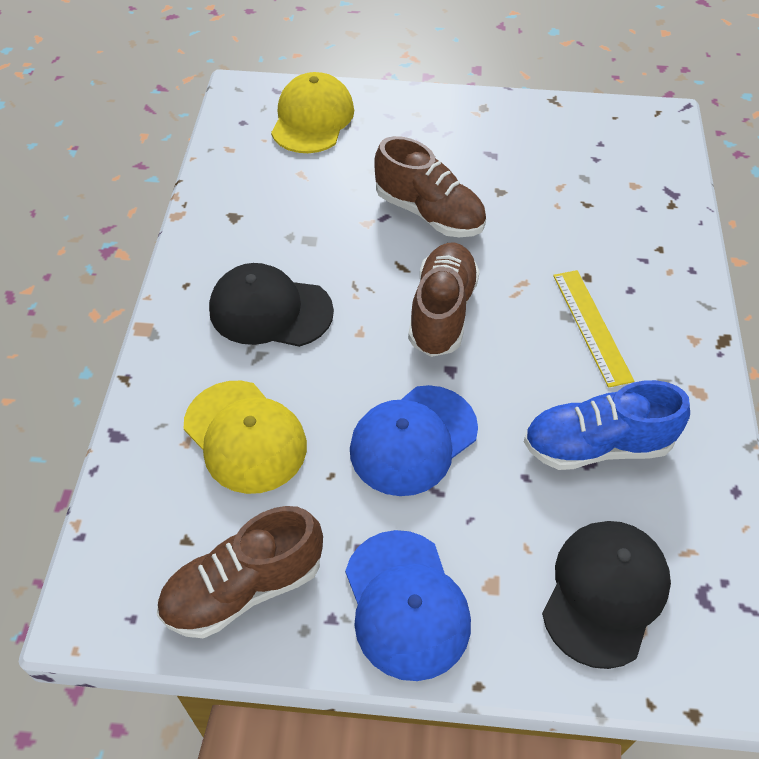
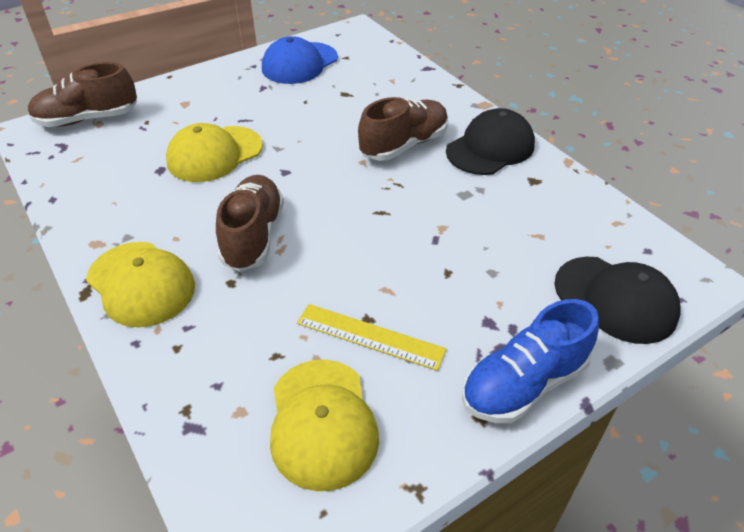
blue cap: [345,530,471,681] [350,385,478,496] = 2 -> [262,36,338,84] = 1
yellow cap: [184,381,307,494] [271,72,354,153] = 2 -> [86,242,195,327] [166,123,263,182] [270,360,379,491] = 3

